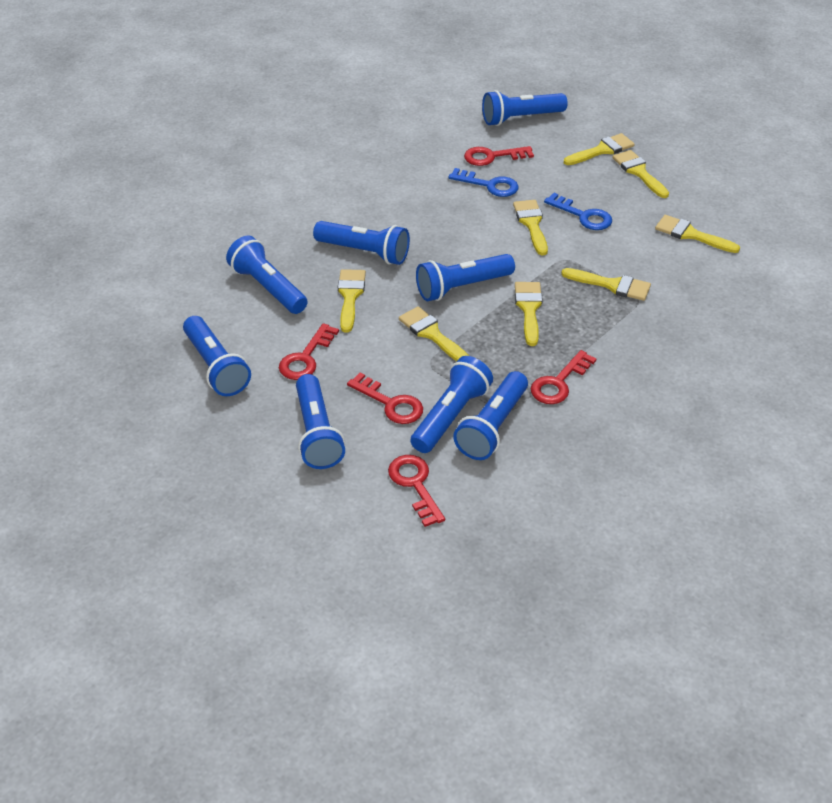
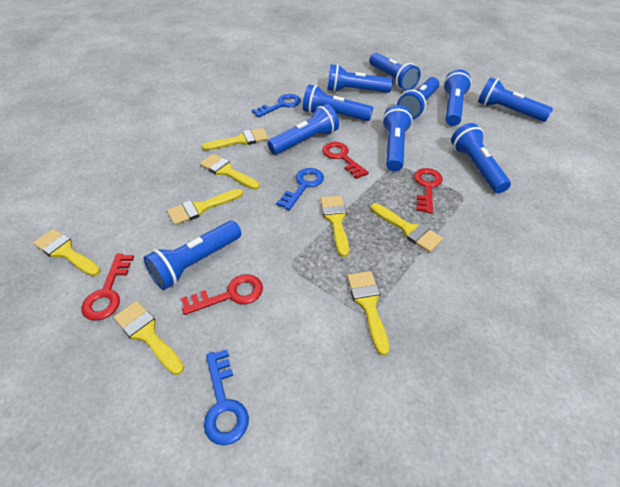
blue flashlight: [183,316,251,396] [226,235,308,314] [296,374,345,469] [313,221,410,265] [410,356,493,453] [416,254,515,301] [453,371,528,460] [482,90,568,126] = 8 -> [144,221,241,290] [267,104,339,155] [302,84,373,121] [327,64,393,93] [369,53,421,91] [382,105,413,171] [397,77,439,119] [443,69,472,126] [451,123,511,193] [478,77,553,122] = 10
blue key: [448,168,519,197] [544,193,612,230] = 2 -> [204,349,249,445] [252,94,301,117] [276,168,324,210] = 3
red key: [279,323,339,380] [347,372,423,424] [388,455,445,527] [464,146,534,166] [531,350,596,404] = 5 -> [82,254,134,321] [181,274,263,315] [322,142,369,179] [414,168,443,213] = 4

